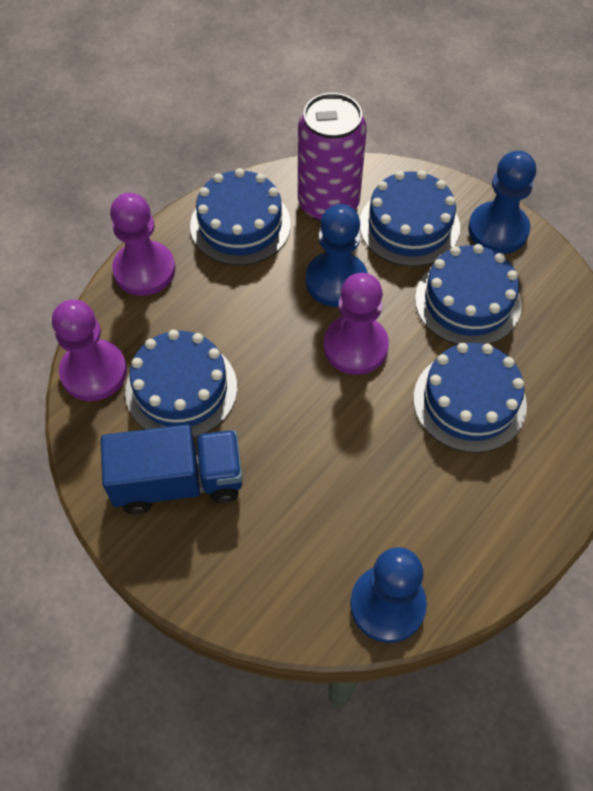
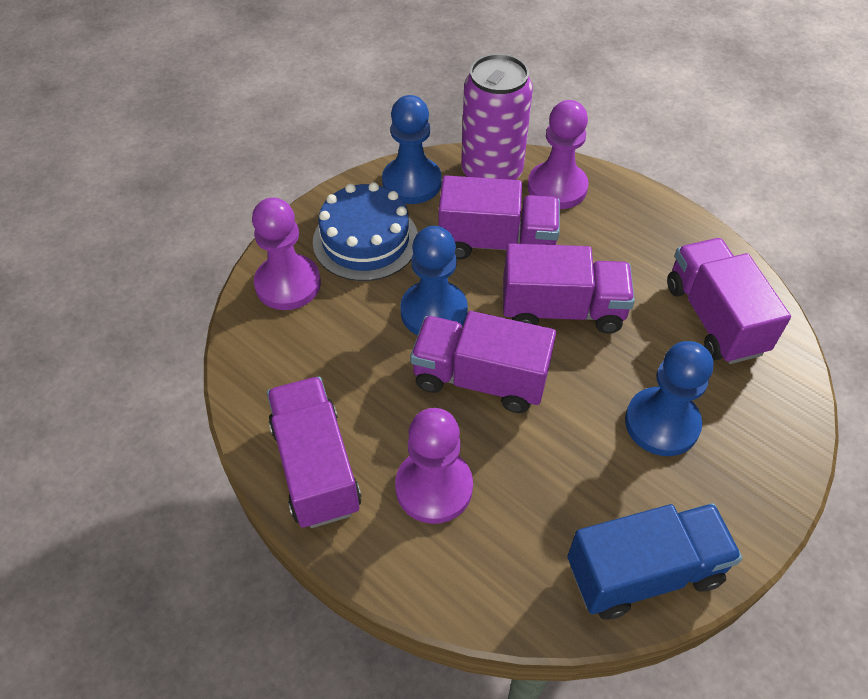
blue cake: [125,330,237,438] [190,168,291,265] [360,170,460,267] [413,343,527,453] [415,244,522,345] = 5 -> [313,182,418,281] = 1
purple truck: none = 0 -> [267,376,361,528] [410,311,556,413] [439,175,560,259] [503,243,635,334] [667,238,791,364] = 5

